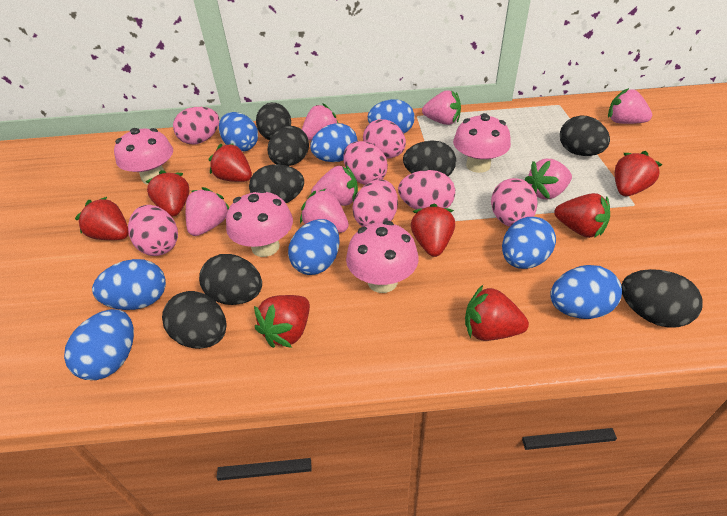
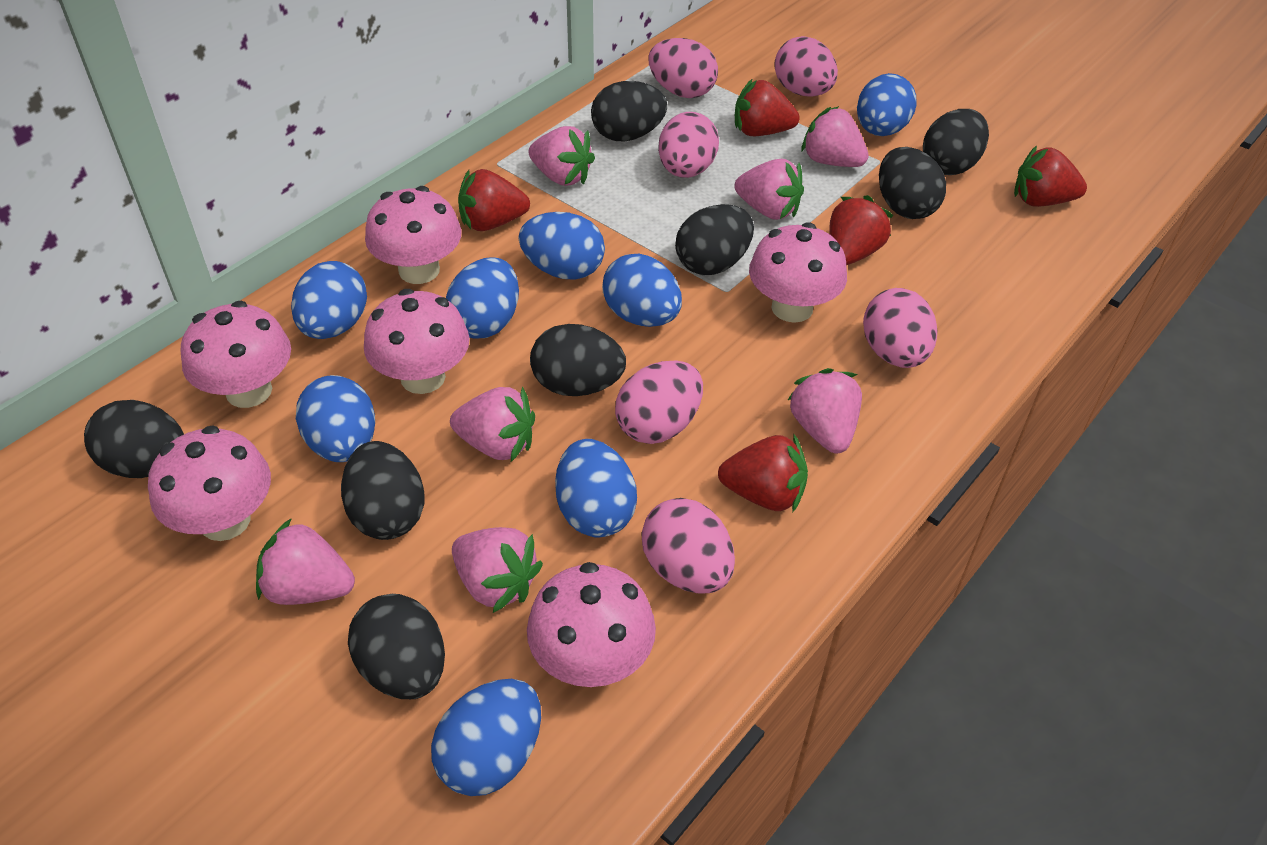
pink egg: [128,205,178,256] [173,107,219,144] [343,141,388,185] [352,179,398,227] [363,119,406,159] [398,170,455,210] [491,178,537,227] = 7 -> [615,360,703,444] [641,498,735,594] [648,38,718,98] [658,112,719,178] [774,36,838,97] [863,288,937,368] = 6
pink mushroom: [114,128,173,184] [226,189,293,257] [346,221,419,293] [453,113,511,173] = 4 -> [148,425,271,541] [181,301,291,408] [364,289,470,394] [365,186,462,284] [527,562,656,687] [749,223,847,323] = 6
red strawberry: [75,197,129,240] [145,170,190,216] [208,143,252,182] [254,295,310,348] [411,204,455,257] [465,285,529,341] [554,193,610,238] [615,151,662,196] = 8 -> [458,169,530,231] [718,434,808,513] [735,79,800,136] [829,195,893,265] [1014,146,1087,207] = 5

